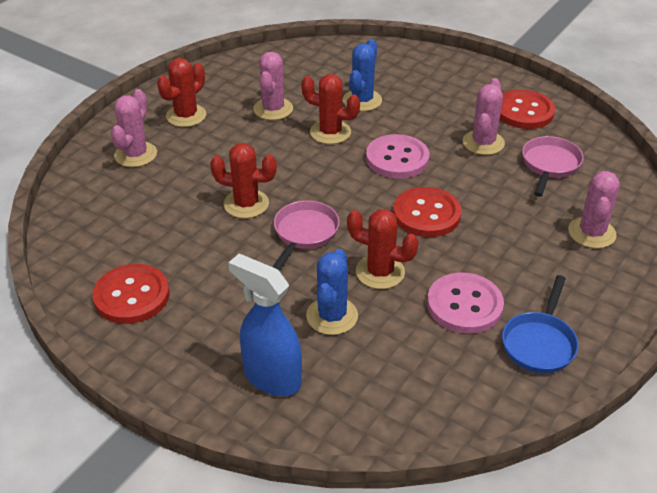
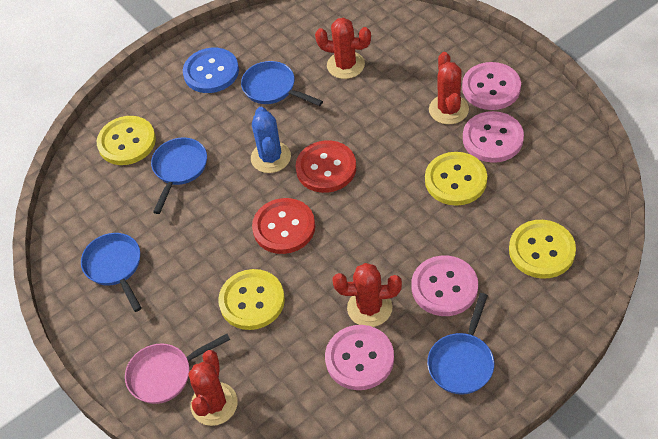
blue button: none = 0 -> [183,48,239,93] = 1
blue cactus: [306,249,358,335] [343,39,382,111] = 2 -> [251,107,291,173] = 1
blue pan: [502,275,579,373] = 1 -> [81,233,141,312] [151,137,207,214] [241,61,323,106] [427,293,494,395] = 4
blue spray bottle: [228,254,302,396] = 1 -> none = 0
pink button: [366,134,429,179] [427,272,504,334] = 2 -> [325,325,394,390] [411,255,478,316] [462,62,521,110] [463,111,524,163] = 4
pink cactus: [111,89,157,167] [253,52,293,120] [463,78,505,155] [568,171,620,248] = 4 -> none = 0
pink pan: [273,201,339,271] [522,136,584,197] = 2 -> [125,334,230,404] = 1
red button: [93,264,170,324] [393,187,462,237] [500,90,555,129] = 3 -> [252,198,315,254] [296,140,356,193] = 2
yellow button: none = 0 -> [97,116,156,165] [218,269,285,330] [425,152,487,206] [509,220,576,279] = 4

